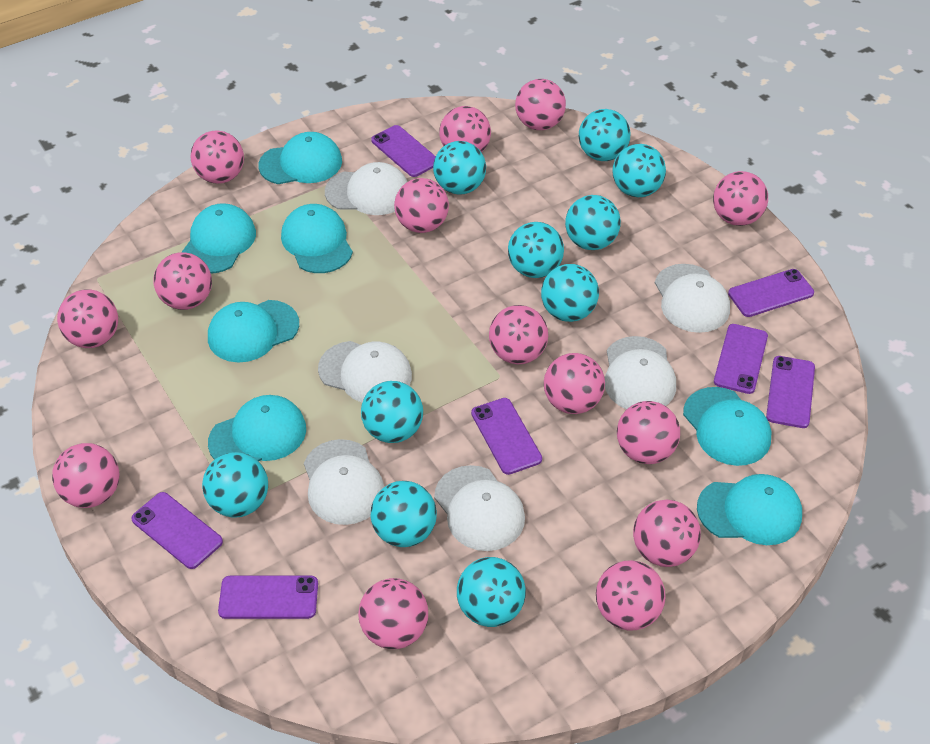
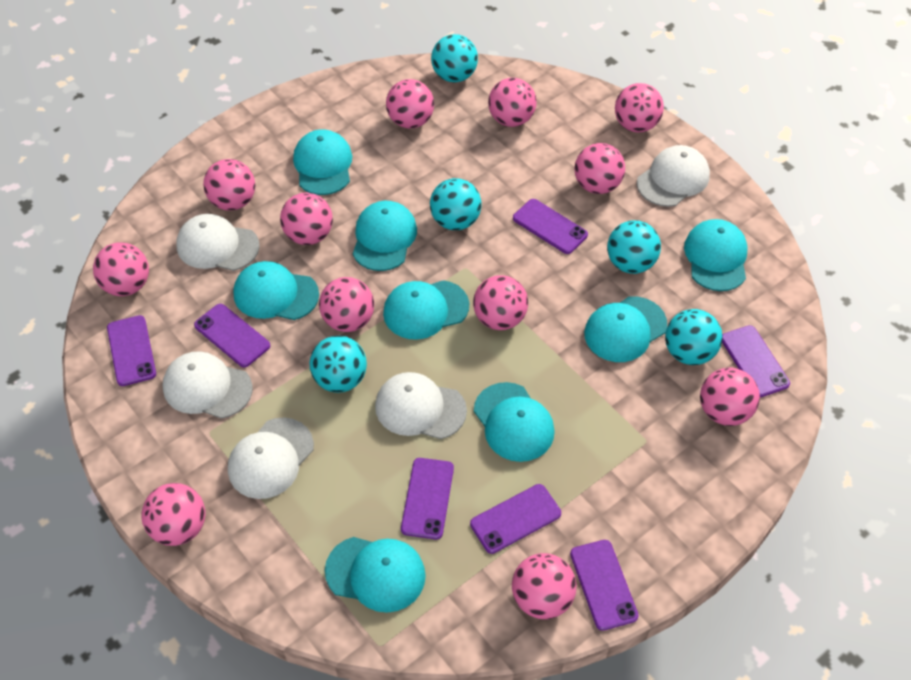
pink ball: [52,443,119,508] [57,289,118,348] [153,252,212,310] [190,130,244,184] [358,578,428,649] [394,178,449,233] [439,106,491,153] [489,305,548,365] [515,79,566,130] [544,353,605,414] [596,560,666,631] [617,401,680,464] [633,500,701,567] [713,171,768,226] = 14 -> [93,242,149,296] [141,483,205,546] [203,159,255,211] [280,193,333,245] [319,277,374,332] [386,79,434,128] [473,275,528,330] [488,78,537,127] [512,553,577,619] [575,143,625,194] [615,83,664,133] [700,368,760,426] = 12
turquoise ball: [202,452,268,518] [361,381,423,443] [371,481,437,547] [433,141,486,194] [457,557,526,627] [508,222,564,278] [541,264,599,322] [565,195,621,250] [579,109,630,161] [612,144,666,197] = 10 -> [309,336,367,393] [430,178,481,230] [431,34,478,82] [607,220,661,274] [665,309,723,365] = 5
turquoise cap: [182,203,256,273] [208,300,299,363] [208,395,306,461] [258,132,342,184] [281,204,353,273] [683,387,771,466] [697,474,802,545] = 7 -> [233,261,319,320] [293,129,352,195] [325,537,426,613] [353,201,417,271] [383,280,469,340] [474,382,555,462] [584,296,667,362] [684,219,748,291] = 8
white cap: [304,439,384,525] [318,341,412,403] [325,162,408,215] [434,465,525,551] [605,336,676,409] [655,264,730,333] = 6 -> [163,351,253,419] [176,214,260,271] [228,417,314,499] [375,372,467,439] [637,145,710,207] = 5

